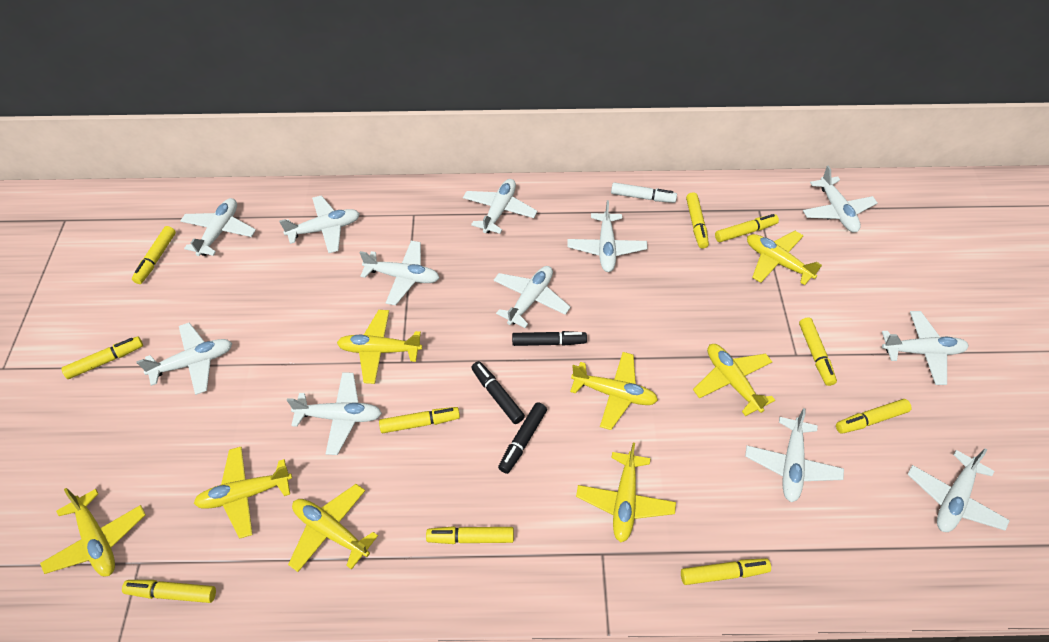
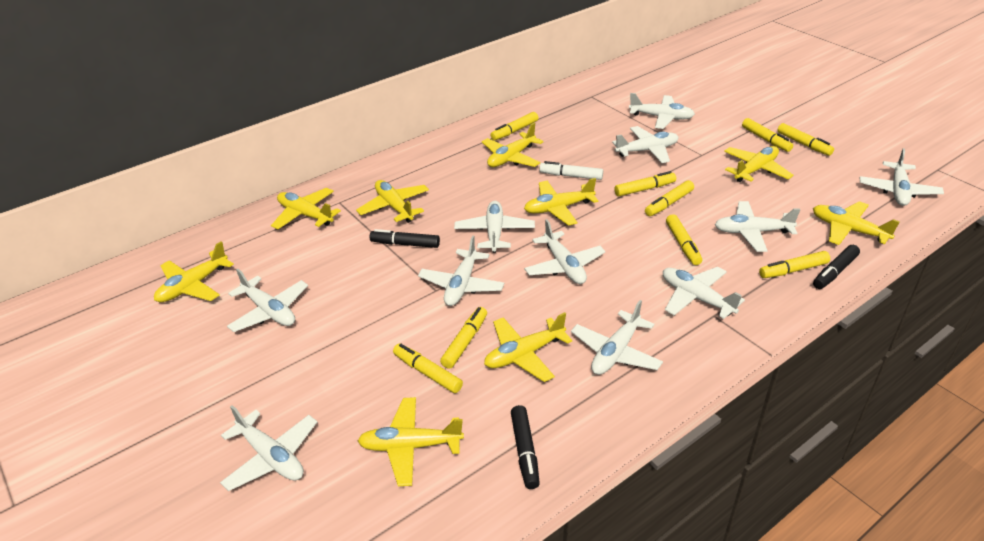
white plane: [136,322,232,395] [180,198,256,256] [279,195,360,253] [287,372,382,455] [360,241,440,305] [463,179,537,234] [493,266,571,328] [567,200,648,272] [745,408,844,502] [803,165,877,232] [882,311,969,385] [907,448,1010,532] = 12 -> [220,405,317,491] [227,269,308,332] [418,235,504,306] [454,201,535,253] [524,219,605,284] [571,300,663,375] [612,126,679,163] [629,93,695,129] [663,267,745,319] [715,201,800,252] [860,148,944,206] = 11
yellow marker: [61,337,143,379] [122,580,216,603] [132,226,176,284] [379,407,460,433] [426,526,514,544] [681,558,771,585] [686,192,709,249] [715,214,779,242] [799,318,837,386] [836,399,911,434] = 10 -> [393,344,463,393] [440,307,487,369] [491,112,538,141] [614,171,676,196] [645,180,694,216] [666,214,702,265] [742,118,793,152] [759,251,830,278] [777,123,834,156] = 9
yellow plane: [40,488,146,576] [194,447,292,538] [288,484,378,572] [337,310,422,384] [570,352,658,430] [576,443,676,542] [693,344,775,416] [747,231,822,285] = 8 -> [154,241,234,302] [271,188,341,229] [356,180,429,223] [358,397,464,486] [482,123,543,167] [484,312,572,382] [524,178,598,226] [724,146,794,182] [813,201,900,245] = 9

